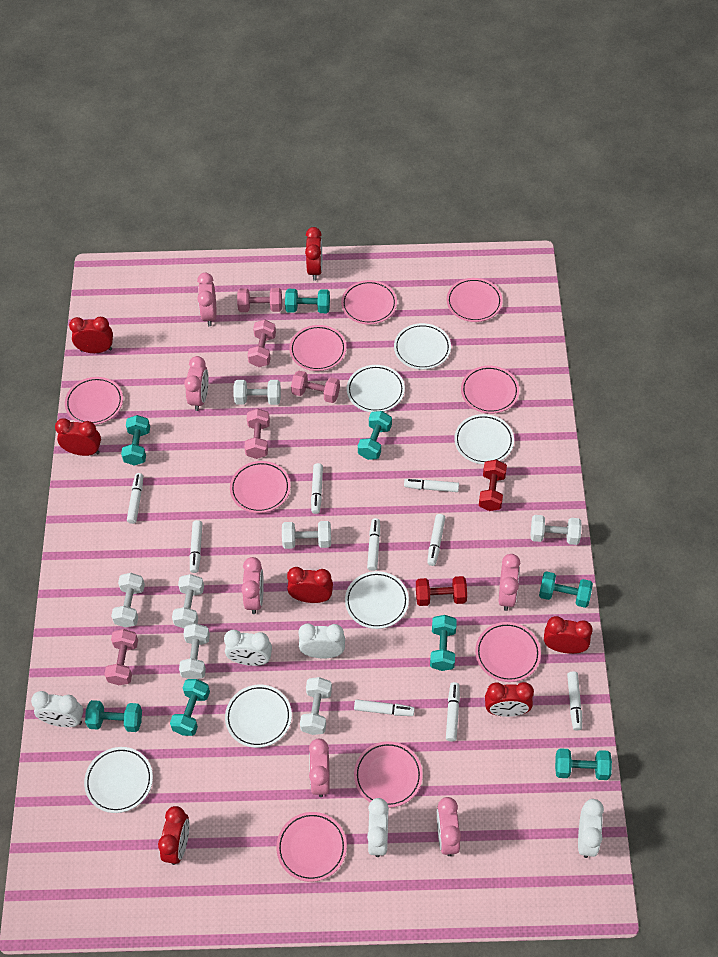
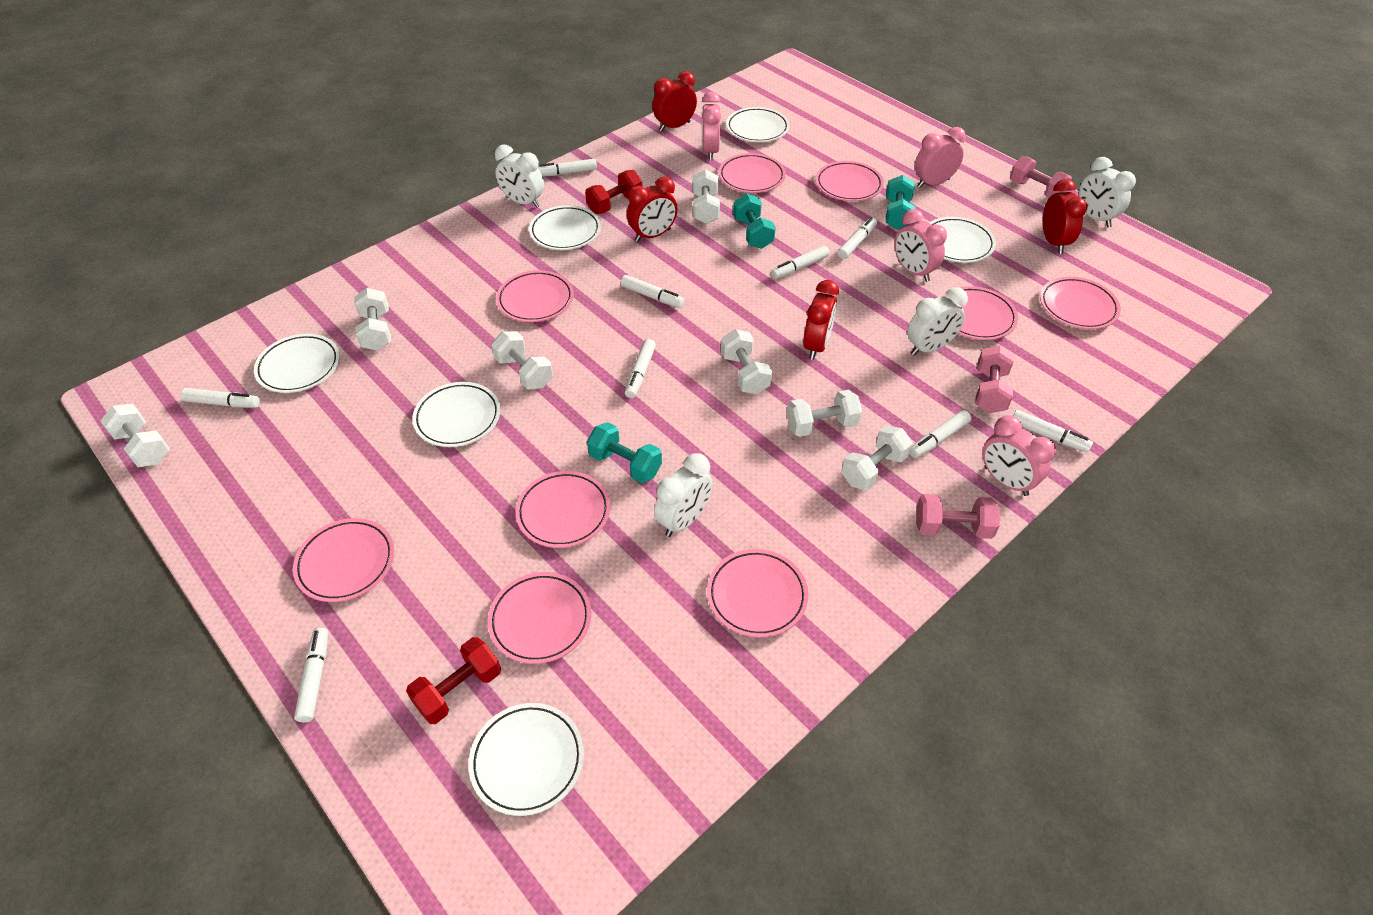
pink clock: [184,356,209,411] [197,273,217,327] [241,557,264,614] [309,739,330,797] [437,797,461,856] [499,554,520,611] = 6 -> [702,92,721,161] [895,209,947,282] [915,127,966,188] [982,415,1056,496] = 4
pink dumbbell: [104,629,138,685] [237,288,282,312] [244,409,270,459] [247,320,276,367] [291,371,340,403] = 5 -> [916,494,1000,539] [975,345,1014,413] [1010,156,1072,197] = 3
red clock: [55,418,101,456] [69,317,113,353] [158,806,190,865] [287,567,333,603] [305,227,322,281] [485,682,534,717] [544,616,593,654] = 7 -> [627,177,677,242] [652,71,697,131] [803,280,839,360] [1043,179,1087,254] = 4
turquoise dumbbell: [85,700,142,732] [121,415,150,466] [170,679,210,736] [285,289,330,313] [358,411,392,460] [430,615,457,671] [539,571,593,608] [555,748,612,780] = 8 -> [587,422,662,483] [733,193,776,249] [886,175,915,230] = 3
white clock: [31,691,83,727] [224,630,272,666] [298,623,345,658] [367,798,389,857] [578,799,604,858] = 5 -> [495,145,544,208] [654,453,713,537] [907,287,968,355] [1079,157,1136,227] = 4

